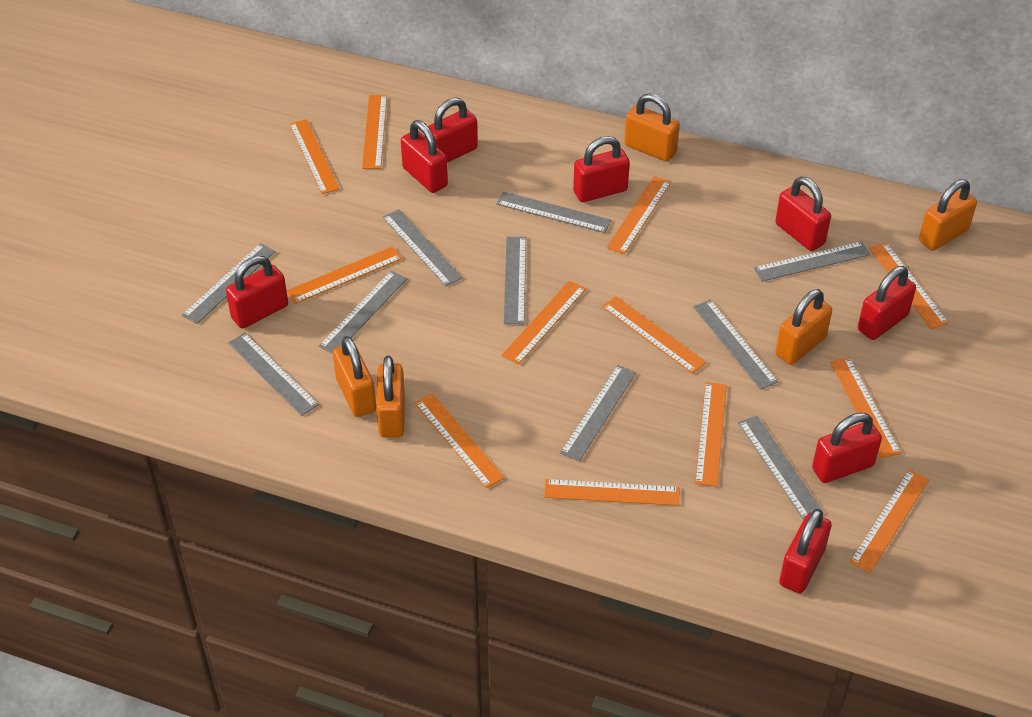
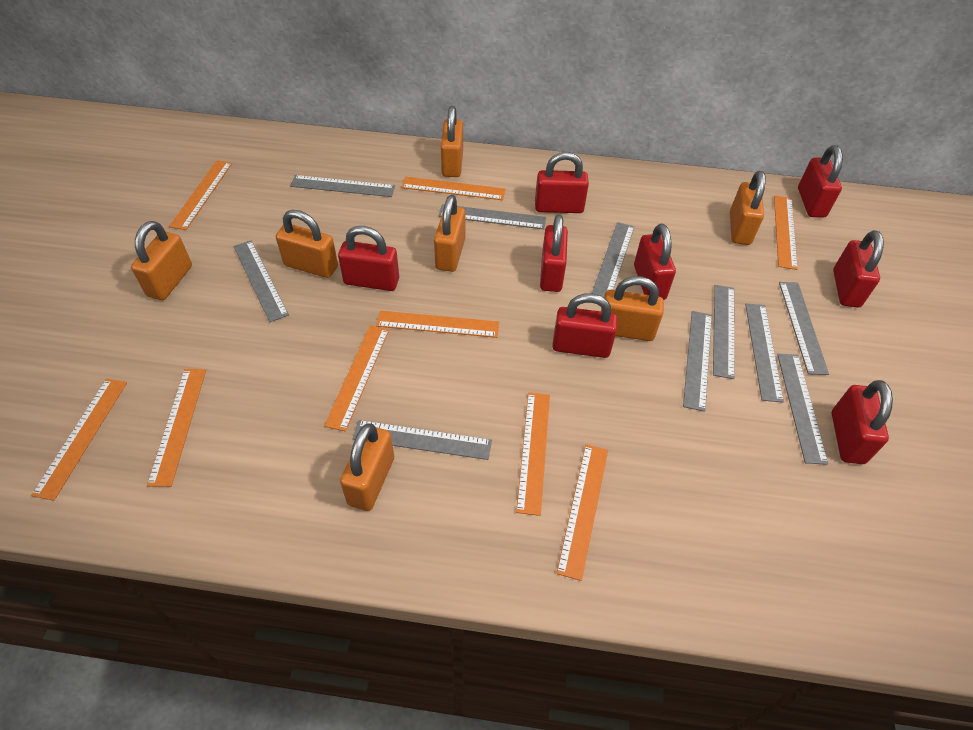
orange padlock: [333,336,376,417] [376,356,405,438] [624,93,680,162] [775,289,832,365] [919,179,977,251] = 5 -> [131,221,192,300] [276,210,338,278] [340,423,394,511] [434,195,465,272] [441,106,463,177] [601,276,664,341] [730,171,766,245] = 7
orange ruler: [287,246,402,304] [289,119,340,194] [362,95,387,169] [415,393,504,488] [502,280,586,365] [544,479,679,506] [602,296,706,374] [607,176,671,254] [695,382,727,487] [830,357,901,458] [850,470,929,573] [869,242,949,329] = 12 -> [31,379,127,501] [147,369,206,487] [169,160,232,230] [324,325,389,432] [376,311,499,338] [401,177,505,200] [516,392,550,516] [556,444,608,581] [774,195,798,270] = 9

